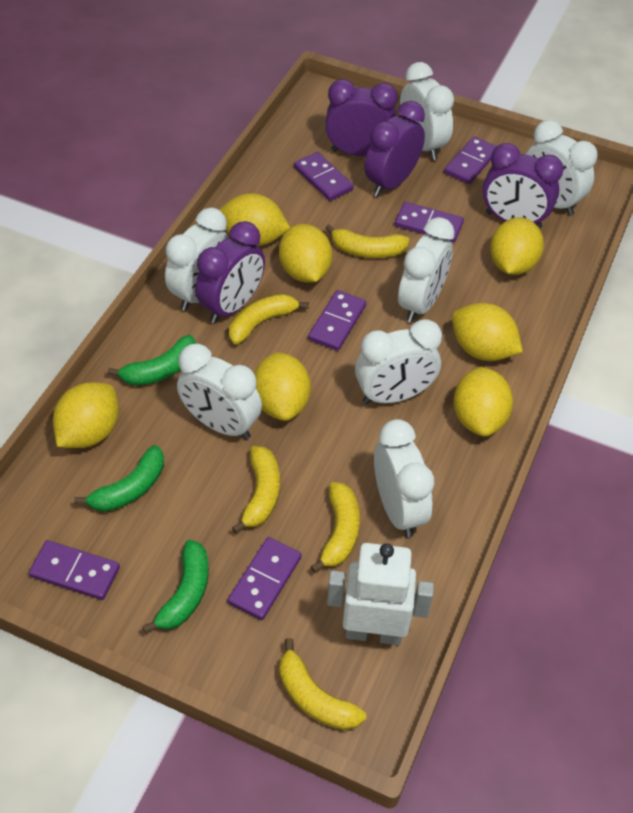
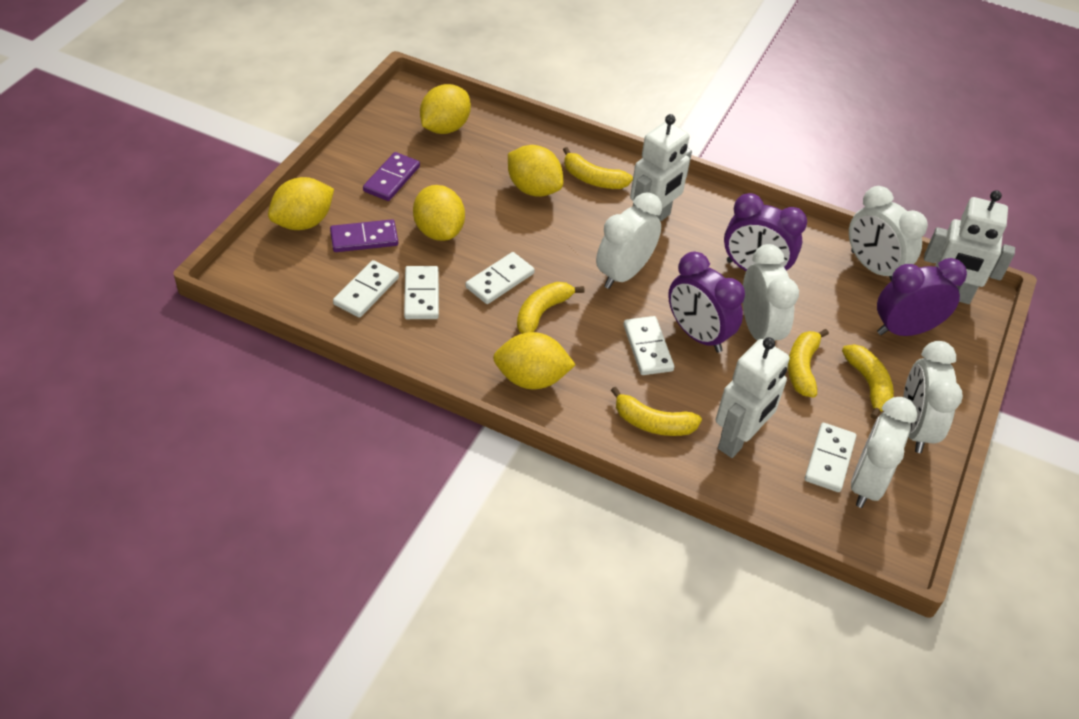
green banana: [74,445,164,512] [107,335,196,386] [142,540,209,633] = 3 -> none = 0
purple clock: [195,221,265,323] [325,79,398,156] [365,101,425,197] [482,143,564,229] = 4 -> [668,252,745,353] [724,193,807,271] [877,258,967,336] = 3
purple domino: [29,540,120,600] [228,537,302,620] [294,152,354,201] [308,290,366,351] [395,202,464,242] [444,136,497,184] = 6 -> [330,219,398,252] [363,152,420,201] = 2
white clock: [165,208,229,311] [177,343,262,439] [355,319,442,404] [374,419,434,537] [398,217,455,323] [400,62,454,160] [526,120,598,216] = 7 -> [596,192,662,289] [743,244,799,341] [849,186,928,281] [851,397,917,508] [903,341,963,453] = 5
white domino: none = 0 -> [333,260,399,317] [404,266,439,319] [465,252,535,304] [623,316,674,375] [805,423,856,492] = 5
white robot: [327,543,434,645] = 1 -> [630,114,692,221] [716,337,790,458] [924,190,1015,304] = 3
yellow lemon: [53,382,119,448] [220,194,290,246] [254,352,311,421] [279,224,332,283] [452,303,523,361] [453,367,513,437] [490,217,544,275] = 7 -> [268,177,334,230] [413,185,465,241] [420,84,471,134] [493,332,576,389] [508,145,563,197] = 5

